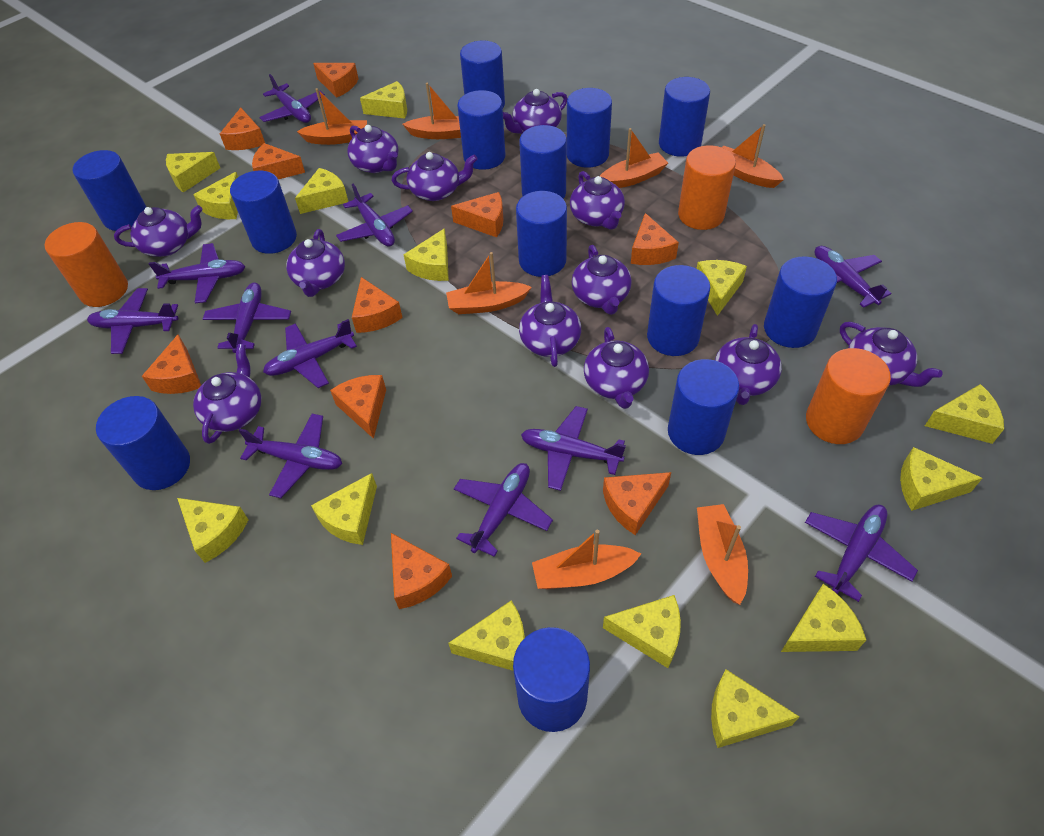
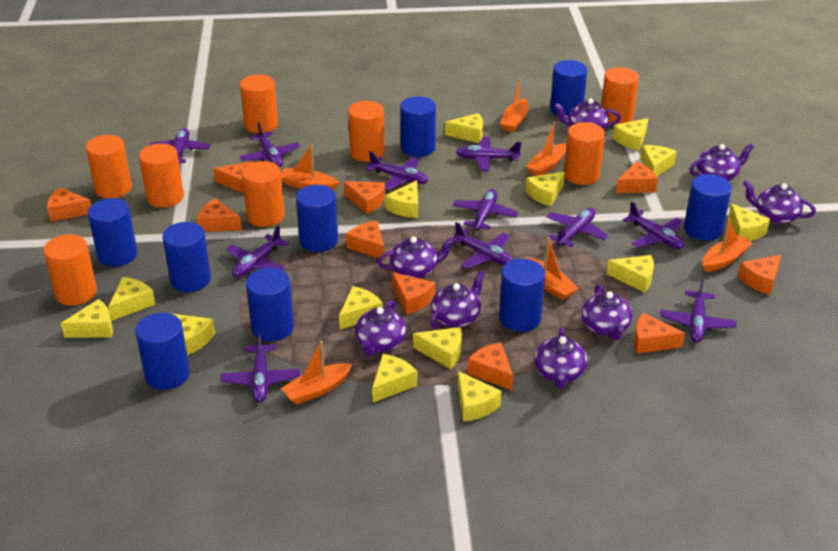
blue cylinder: [73,150,146,231] [96,396,190,490] [230,171,297,254] [457,90,506,170] [460,41,505,108] [513,627,590,732] [516,191,567,277] [519,125,567,199] [567,88,612,168] [647,265,710,356] [659,77,710,157] [668,359,739,455] [764,256,837,348] = 13 -> [88,198,138,267] [135,313,190,390] [162,222,211,292] [246,268,294,342] [296,185,338,252] [400,96,436,157] [499,259,545,332] [550,60,587,116] [684,174,732,241] = 9
orange boat: [297,88,367,145] [403,83,461,139] [446,252,532,314] [532,530,641,589] [600,128,668,188] [697,504,748,605] [722,124,784,188] = 7 -> [281,145,339,190] [281,341,353,405] [500,78,529,132] [525,237,579,300] [526,122,566,176] [702,219,752,272] = 6
orange cylinder: [45,222,128,307] [678,145,736,230] [806,348,891,444] = 3 -> [43,234,97,306] [86,135,132,198] [139,143,184,208] [240,74,278,133] [242,161,285,227] [348,101,385,162] [564,122,605,185] [601,67,639,125] = 8
purple teapot: [114,205,203,257] [193,344,261,444] [286,229,345,297] [347,125,399,173] [392,152,478,201] [503,89,567,134] [519,275,581,367] [570,171,625,230] [572,245,632,315] [584,327,649,409] [715,324,782,405] [840,322,943,387] = 12 -> [355,300,406,356] [377,237,455,278] [430,270,485,328] [534,327,587,388] [554,98,621,130] [581,284,633,340] [689,144,754,181] [743,180,816,224] = 8

